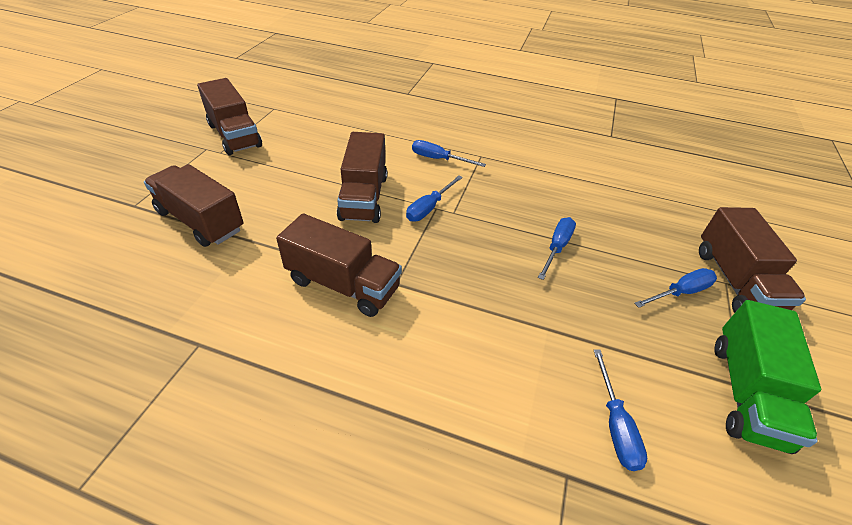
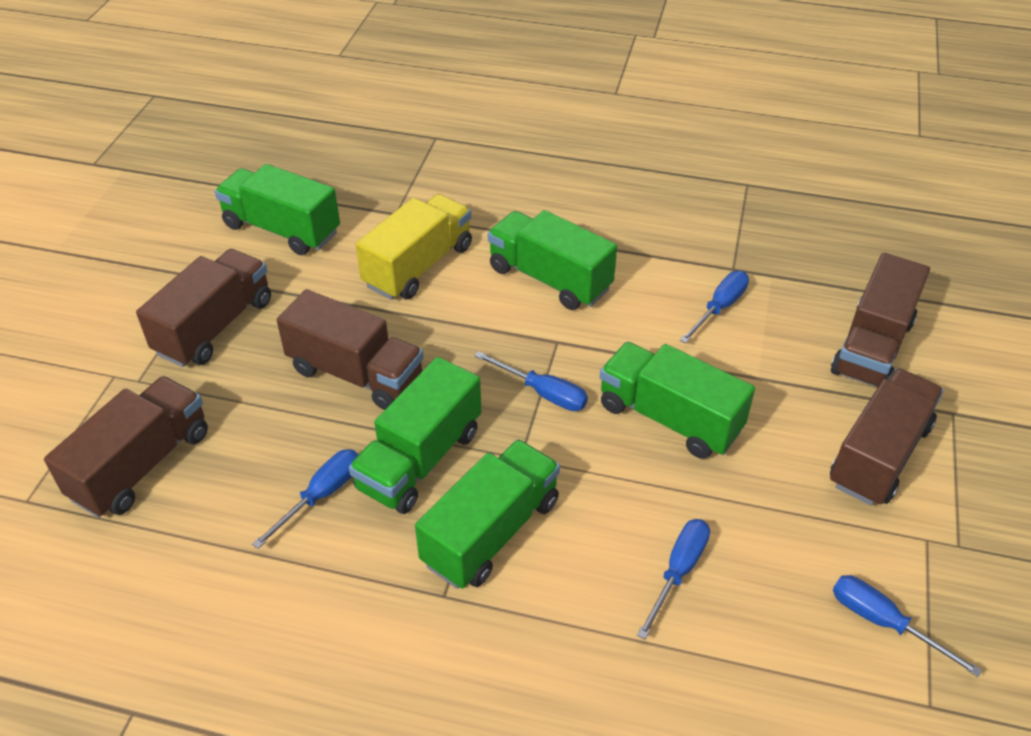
green truck: [714,300,821,454] = 1 -> [215,164,340,255] [349,357,481,514] [415,439,560,589] [488,210,617,310] [600,342,755,459] = 5
yellow truck: none = 0 -> [356,194,472,300] = 1

